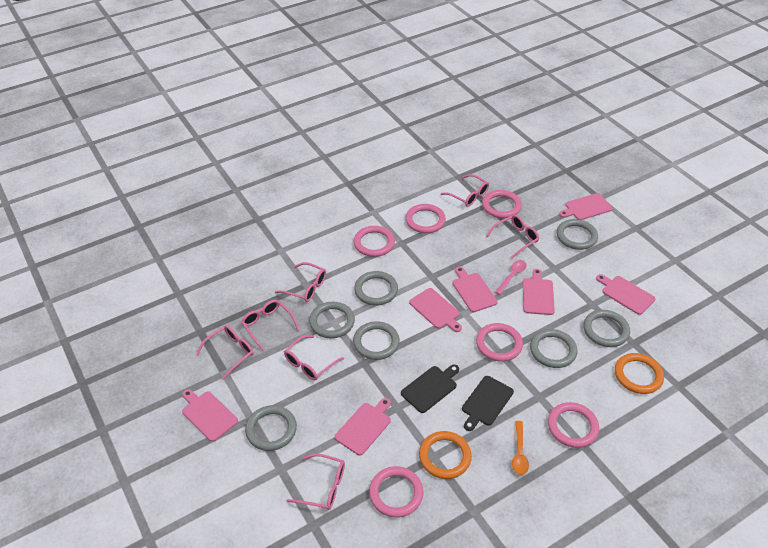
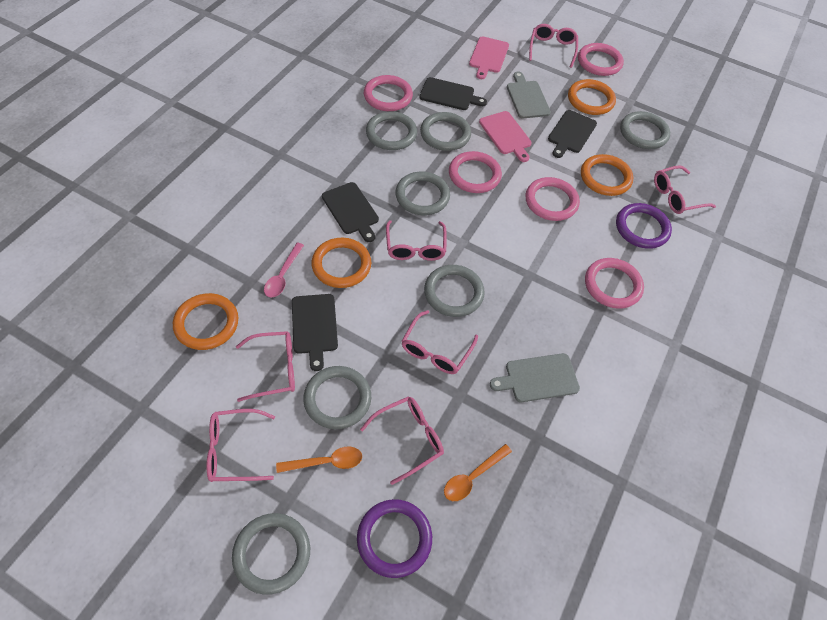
black cutting board: [401,365,459,413] [462,376,514,431] = 2 -> [292,294,338,371] [322,182,379,242] [419,77,487,110] [548,110,597,158] = 4
grey cutting board: none = 0 -> [490,353,580,402] [507,72,551,119] = 2
orange ring: [419,431,472,479] [615,353,664,394] = 2 -> [173,293,238,350] [311,238,371,288] [568,79,616,115] [581,154,633,196] = 4
orange spoon: [512,421,529,475] = 1 -> [276,447,362,473] [444,444,512,501] = 2
pink cutting board: [182,389,238,442] [335,398,391,456] [409,288,462,332] [452,267,498,312] [523,269,555,315] [559,193,613,220] [596,274,655,315] = 7 -> [469,36,509,79] [479,111,532,162] = 2
pink ring: [353,226,395,257] [369,466,423,518] [405,204,446,233] [476,323,523,362] [482,190,522,218] [548,402,599,448] = 6 -> [364,75,413,111] [449,151,502,193] [525,177,580,221] [578,43,624,76] [585,258,644,309] = 5
purple ring: none = 0 -> [357,499,432,578] [616,203,672,249] = 2

